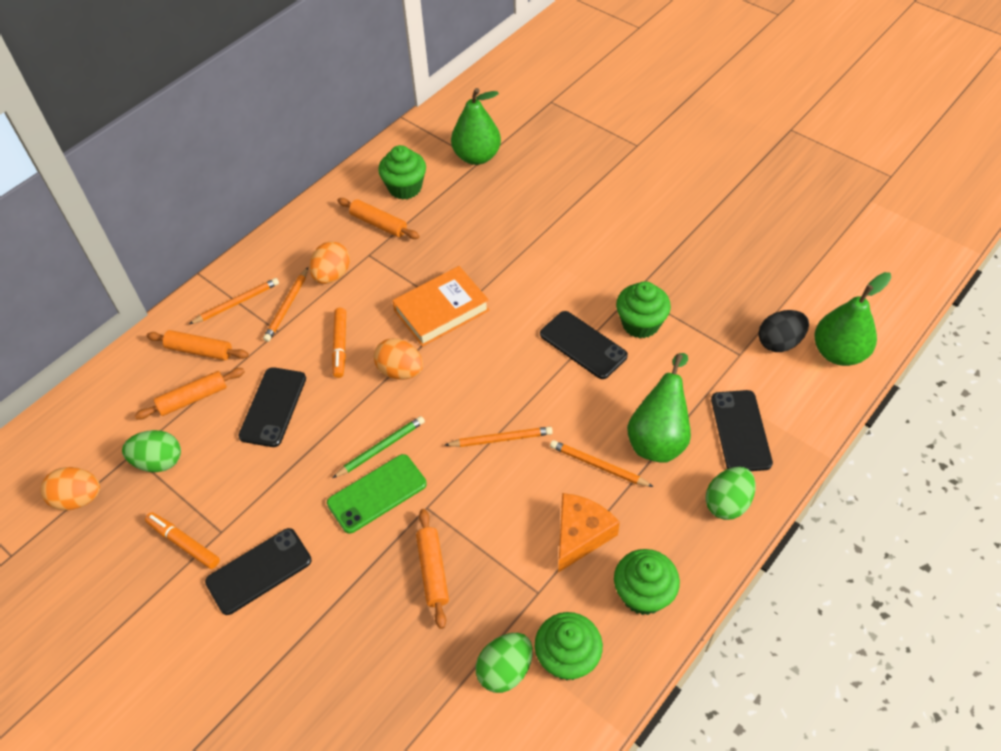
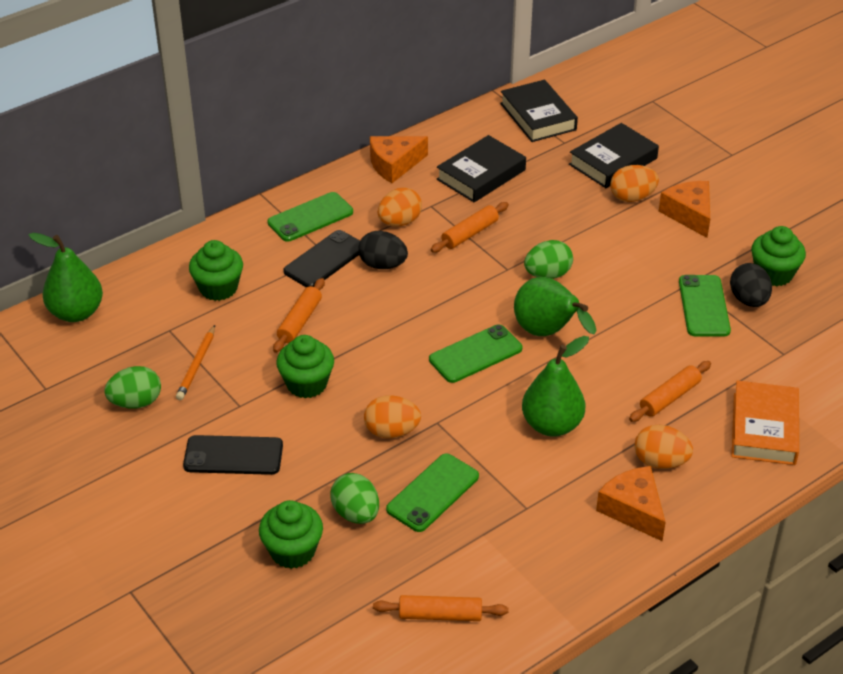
black book: none = 0 -> [437,135,526,202] [500,80,578,142] [569,123,659,188] = 3
black egg: [758,310,809,352] = 1 -> [358,231,408,269] [730,263,772,307] = 2
black phone: [205,528,312,615] [238,367,306,447] [540,311,628,379] [711,390,773,471] = 4 -> [183,435,283,475] [283,230,360,287] = 2
green pencil: [333,416,425,478] = 1 -> none = 0
green phone: [327,454,427,534] = 1 -> [267,192,353,242] [386,454,479,532] [429,325,522,383] [679,275,731,337] = 4
orange cheese: [558,493,620,573] = 1 -> [370,136,428,183] [596,466,666,541] [659,181,710,238] = 3
orange egg: [41,467,100,510] [310,241,350,284] [374,338,423,380] = 3 -> [364,395,421,438] [378,187,422,226] [610,165,659,202] [634,425,693,469] = 4
orange marker: [145,512,220,569] [332,308,346,378] = 2 -> none = 0
orange pencil: [189,278,279,324] [263,267,308,342] [445,427,553,447] [550,440,653,487] = 4 -> [176,325,215,400] = 1

